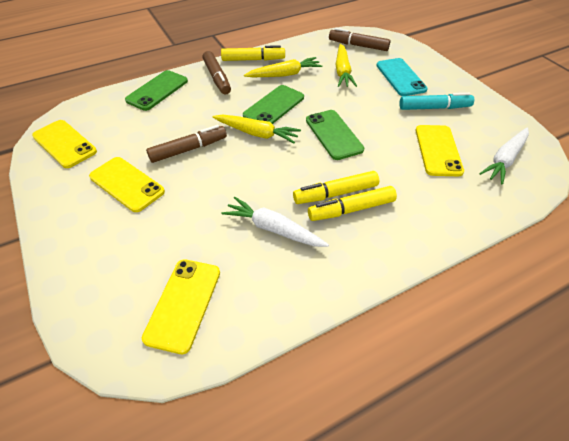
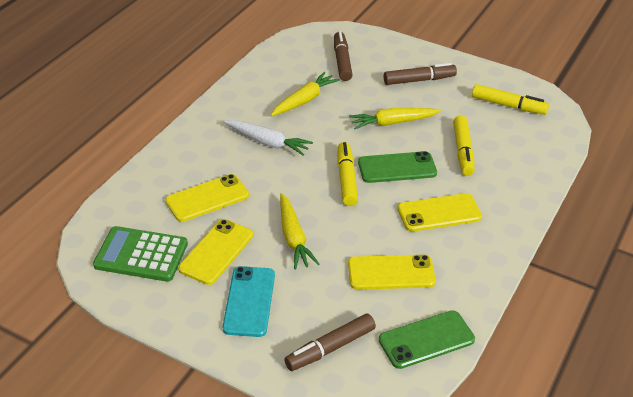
green calculator: none = 0 -> [93,226,188,282] = 1
green phone: [125,70,188,111] [243,85,304,124] [306,110,364,160] = 3 -> [358,151,437,183] [379,310,475,369] = 2
turquoise marker: [399,93,474,110] = 1 -> none = 0
white carrot: [222,197,329,247] [479,128,529,185] = 2 -> [224,120,313,156] = 1

